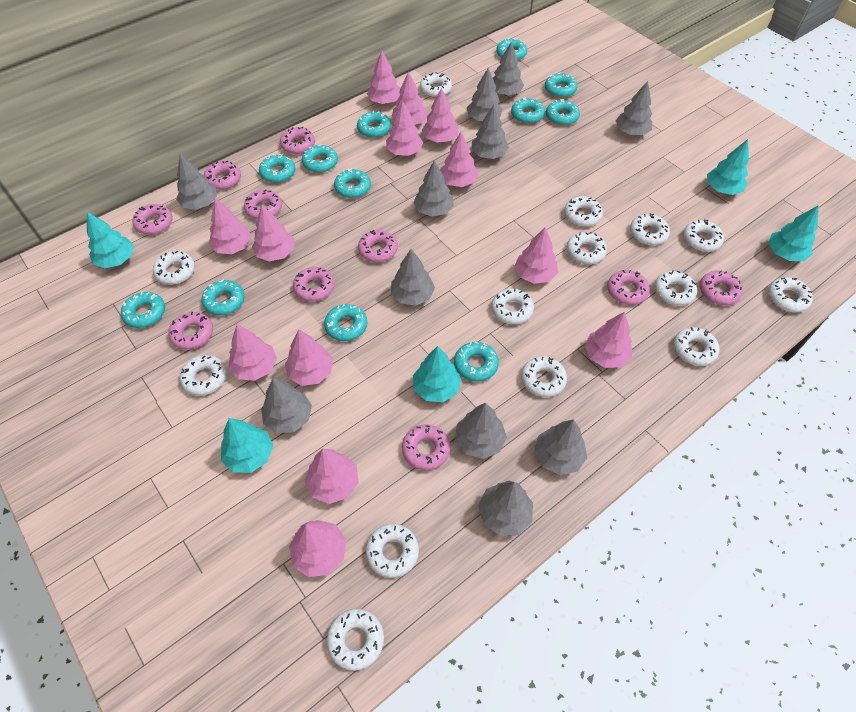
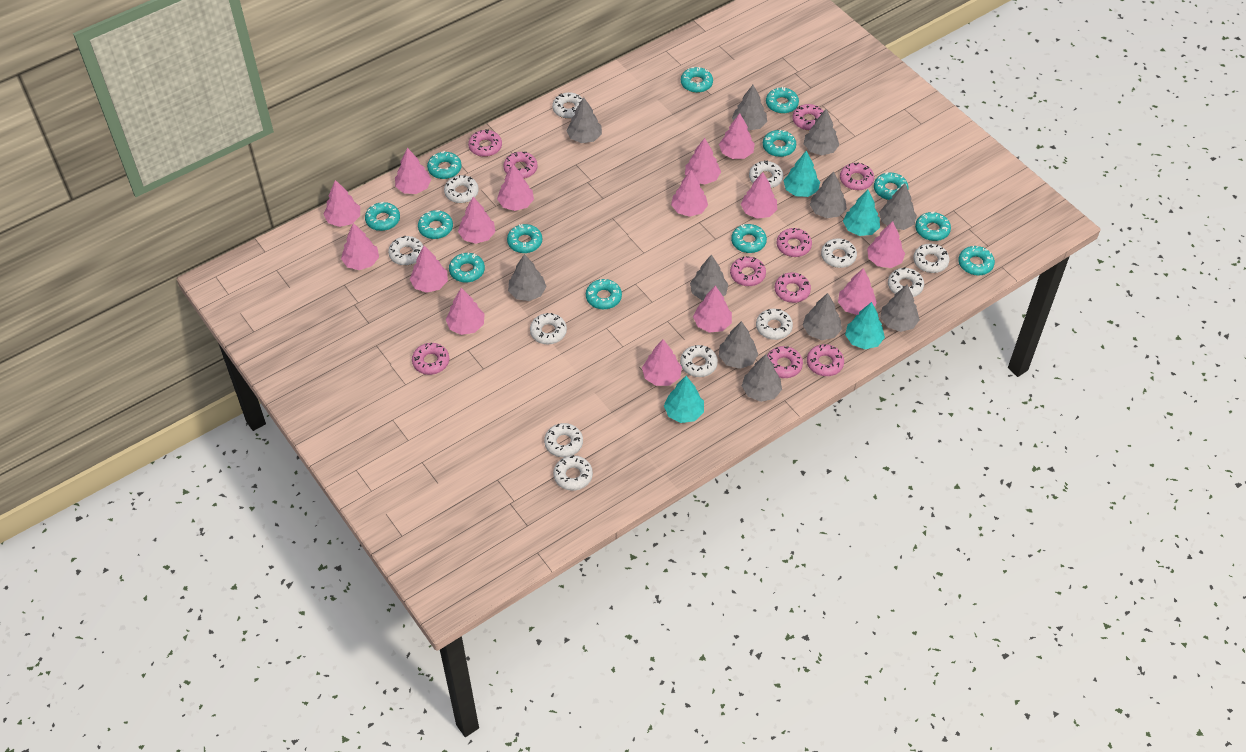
pink tree: [209,198,252,254] [228,324,277,381] [252,205,294,262] [285,329,333,386] [289,520,346,577] [305,448,359,504] [367,51,400,104] [386,101,423,156] [392,72,428,125] [422,88,458,142] [440,132,479,187] [514,227,558,284] [585,312,632,368] = 13 -> [323,180,360,227] [341,223,379,270] [395,148,431,194] [410,246,448,293] [446,288,484,335] [458,197,496,244] [497,165,534,211] [642,339,682,386] [671,170,708,217] [685,138,721,184] [693,285,732,333] [719,113,755,159] [741,172,777,219] [838,268,877,315] [867,221,905,268] = 15
turquoise donut: [121,292,165,328] [202,279,245,315] [259,154,296,183] [302,144,338,173] [324,304,367,341] [334,168,371,198] [357,111,391,138] [454,342,499,382] [496,38,527,60] [511,98,545,124] [545,73,577,98] [546,99,580,126] = 12 -> [365,202,400,231] [418,210,453,239] [427,151,462,179] [449,253,485,283] [507,224,542,253] [586,279,622,309] [681,67,713,93] [731,224,767,253] [763,130,796,157] [766,87,799,113] [874,172,909,200] [915,212,951,241] [958,246,995,275] = 13
turquoise tree: [87,212,134,269] [221,418,273,473] [413,346,461,402] [707,139,749,195] [768,205,819,261] = 5 -> [664,376,704,423] [784,151,820,197] [843,190,880,236] [845,302,885,349] = 4
white donut: [153,251,195,285] [180,355,226,396] [327,608,384,671] [366,524,419,578] [420,73,452,98] [491,288,534,324] [521,356,567,397] [564,196,603,227] [566,232,607,265] [630,213,670,245] [654,271,697,306] [673,327,720,366] [683,219,724,252] [768,277,813,312] = 14 -> [388,236,423,265] [444,175,479,203] [530,313,567,344] [544,423,583,457] [552,93,583,119] [553,455,593,491] [680,345,718,377] [749,160,783,188] [756,309,793,340] [821,238,857,268] [888,267,924,297] [913,244,949,273] = 12

